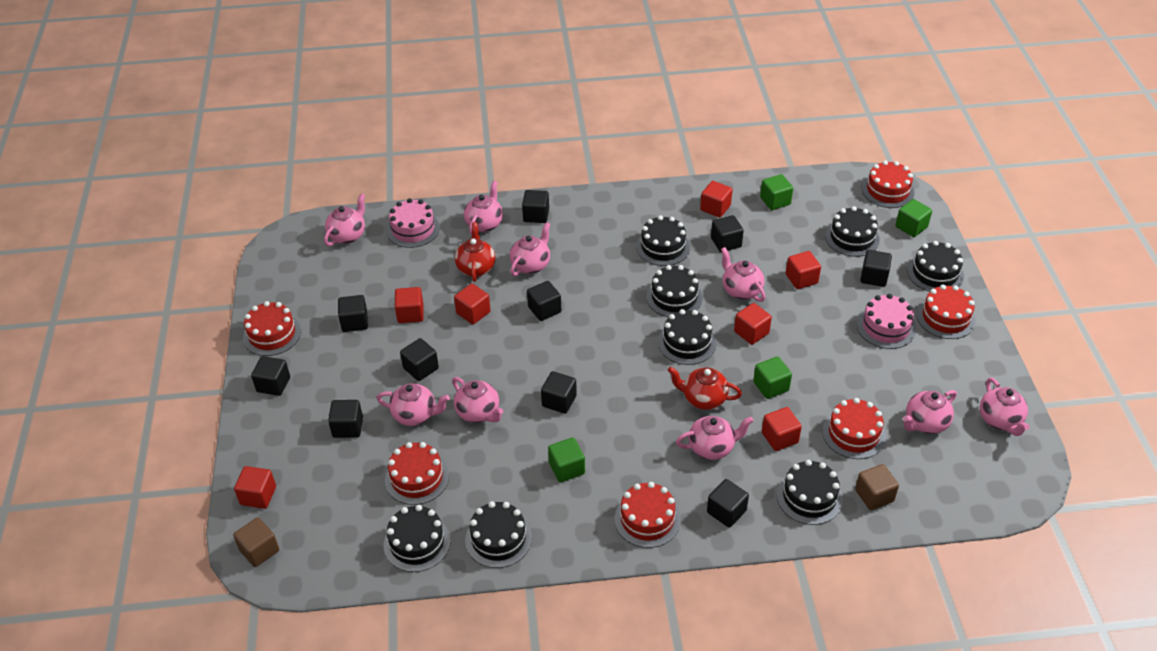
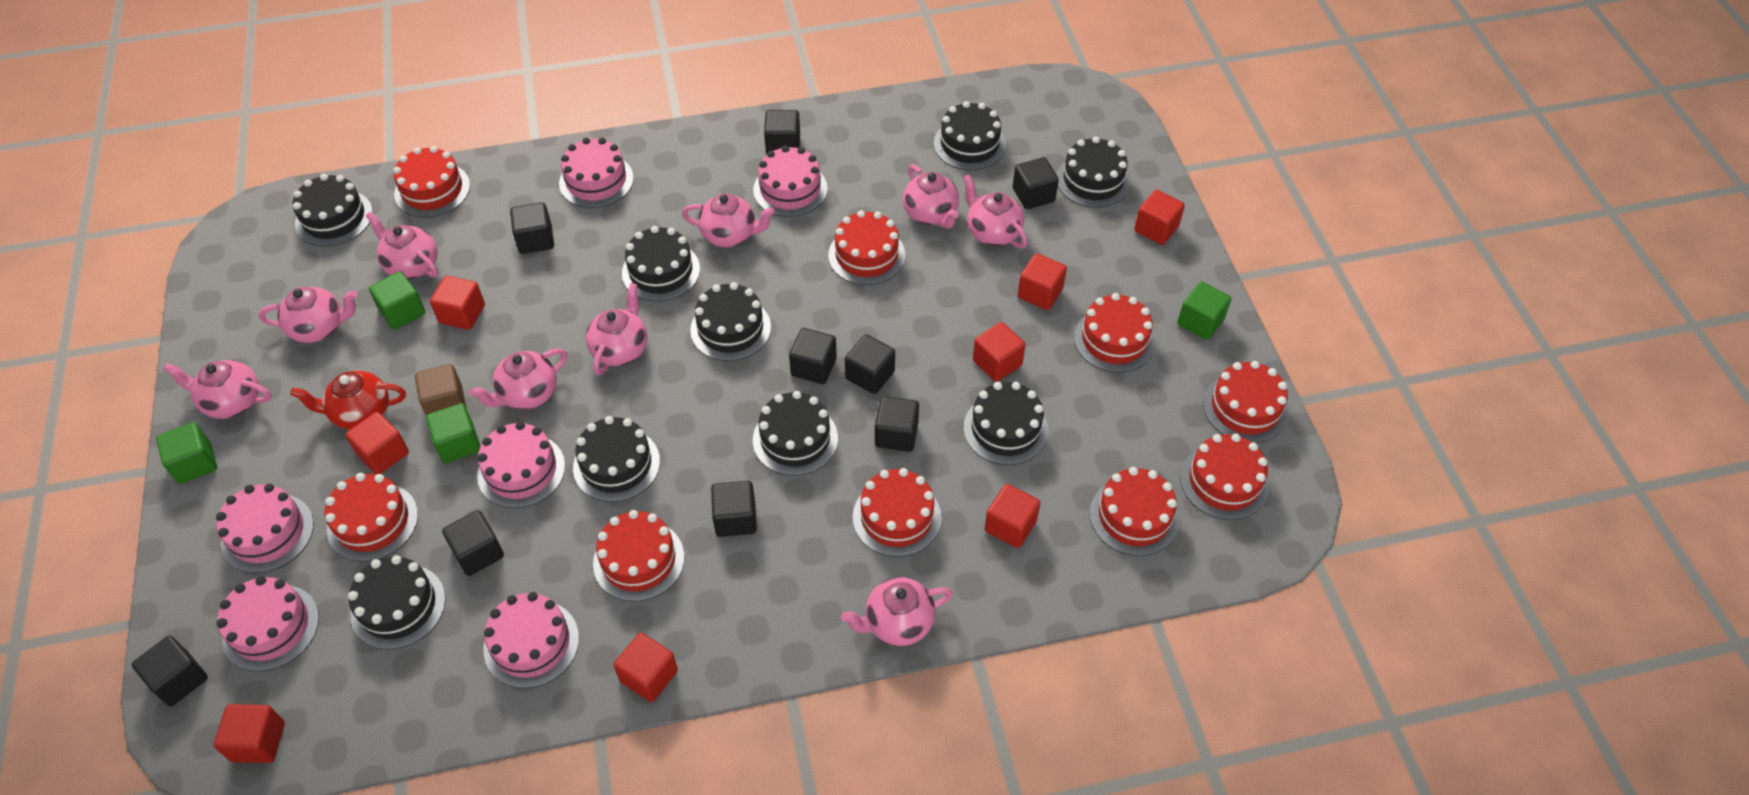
black cake: [384,505,451,572] [465,501,532,568] [636,215,690,266] [646,265,703,317] [658,309,716,365] [777,460,843,525] [825,206,880,257] [907,241,964,292] = 8 -> [293,174,373,247] [348,555,446,650] [573,416,660,502] [622,226,700,302] [690,282,771,361] [753,391,838,476] [934,101,1006,171] [964,382,1049,465] [1057,136,1130,208] = 9
black cube: [251,356,290,396] [328,400,363,438] [338,295,368,332] [400,338,439,381] [522,190,549,223] [527,281,561,321] [541,371,577,414] [707,479,749,527] [711,215,744,252] [860,250,892,287] = 10 -> [132,636,208,706] [442,510,504,576] [510,202,554,254] [711,481,757,537] [764,110,800,153] [789,328,837,384] [845,334,895,394] [875,396,919,452] [1013,157,1059,209] = 9
brown cube: [233,517,279,567] [855,464,899,510] = 2 -> [415,364,467,416] = 1
pink cake: [387,198,440,248] [857,294,916,349] = 2 -> [216,484,314,573] [217,576,319,672] [477,421,565,508] [484,592,579,688] [559,138,634,208] [753,145,828,217] = 6
red cake: [243,301,301,356] [385,442,449,505] [615,482,681,548] [822,398,886,459] [862,160,915,208] [917,285,976,339] = 6 -> [324,473,418,562] [393,146,470,218] [593,510,684,602] [828,210,905,285] [853,468,942,557] [1074,293,1155,373] [1090,467,1179,556] [1180,434,1269,520] [1203,361,1288,443] = 9
red cube: [234,466,276,509] [395,287,424,323] [454,284,491,324] [700,181,732,218] [734,303,772,345] [762,407,802,451] [786,251,821,289] = 7 -> [214,704,285,763] [345,412,409,474] [430,276,485,330] [614,633,678,702] [973,322,1026,382] [985,484,1040,548] [1018,253,1067,310] [1134,190,1185,245] = 8
red teapot: [455,222,495,282] [668,367,742,410] = 2 -> [290,371,406,430] = 1

